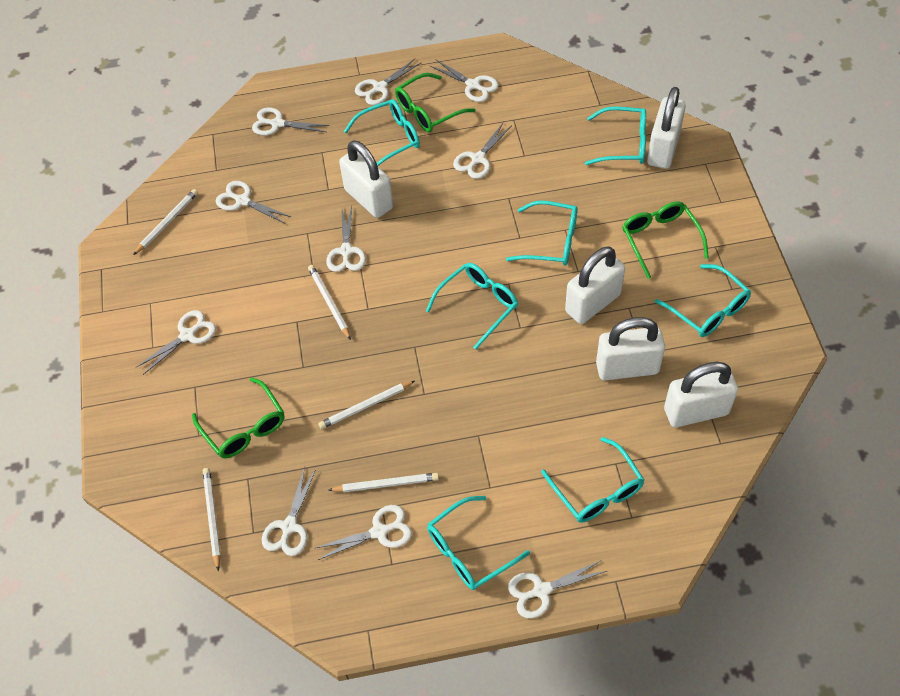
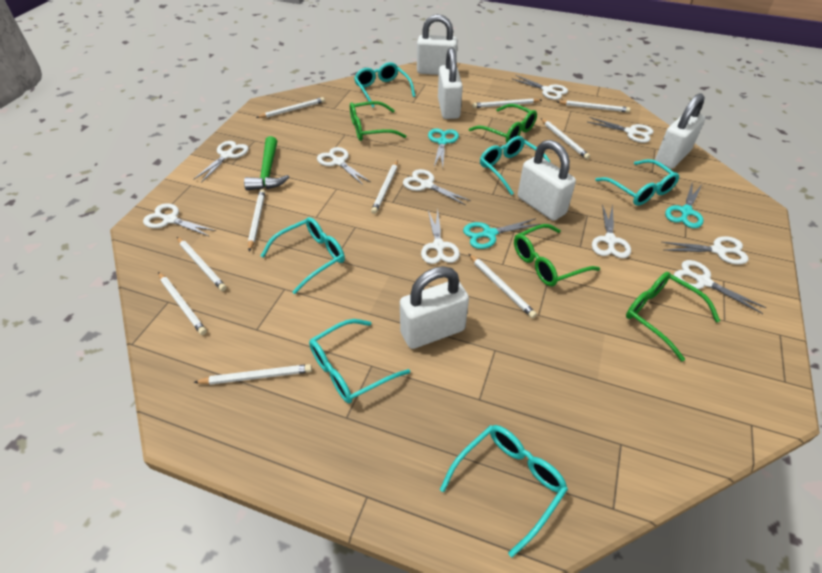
green glasses: [192,377,285,458] [395,73,475,132] [622,202,709,279] = 3 -> [350,101,406,141] [469,104,537,143] [514,224,600,286] [626,272,720,361] = 4
green hammer: none = 0 -> [244,136,289,191] = 1
turquoise glasses: [344,99,420,166] [426,263,518,350] [427,496,530,590] [506,201,578,266] [541,437,644,523] [585,106,646,165] [655,264,751,337] = 7 -> [261,217,345,294] [309,319,410,403] [354,62,415,108] [440,425,568,557] [480,136,550,195] [595,159,679,206] = 6
turquoise scissors: none = 0 -> [428,128,459,167] [463,218,541,249] [665,184,703,228] = 3
white pencil: [133,189,198,255] [203,468,221,571] [308,265,351,340] [318,381,415,429] [328,473,439,492] = 5 -> [158,272,207,335] [177,237,227,291] [193,364,312,385] [248,189,265,252] [256,97,325,118] [371,160,398,214] [469,254,537,318] [472,98,542,108] [541,118,590,159] [557,100,630,113] = 10

